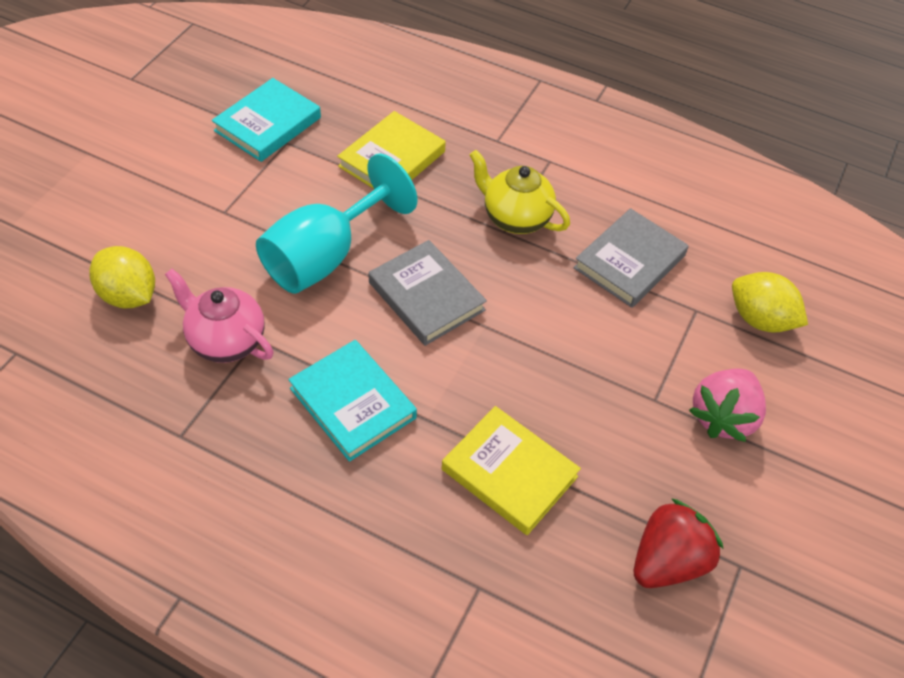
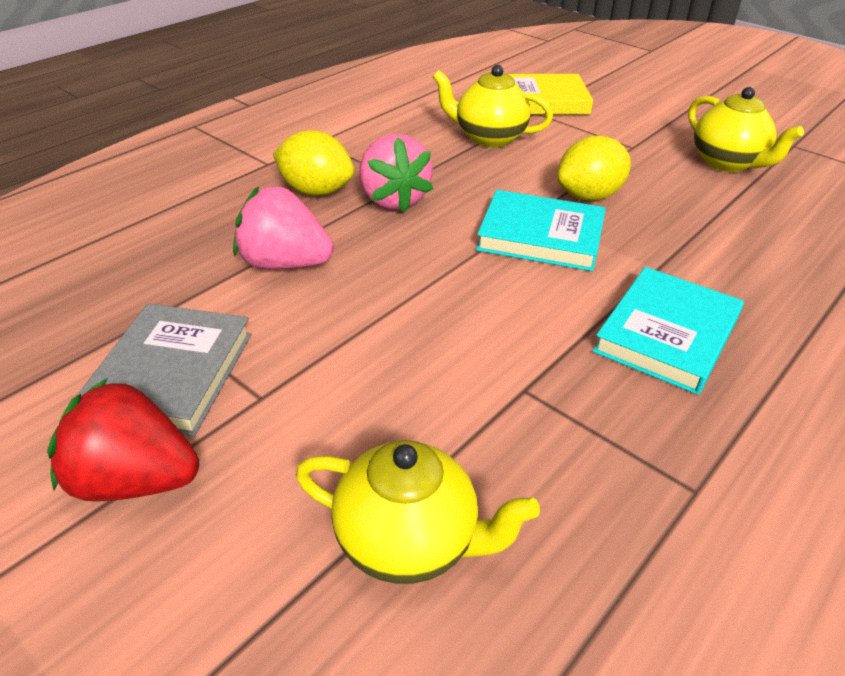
grey book: [368,240,487,346] [573,208,689,308] = 2 -> [77,303,251,436] = 1
pink strawberry: [689,369,766,442] = 1 -> [233,186,334,269] [359,134,433,212] = 2
pink teapot: [165,269,274,363] = 1 -> none = 0
turquoise goblet: [256,153,417,294] = 1 -> none = 0
yellow book: [337,111,446,189] [442,406,581,535] = 2 -> [508,74,593,115] = 1
yellow teapot: [469,150,570,234] = 1 -> [296,440,540,584] [433,65,553,147] [688,87,804,172] = 3

